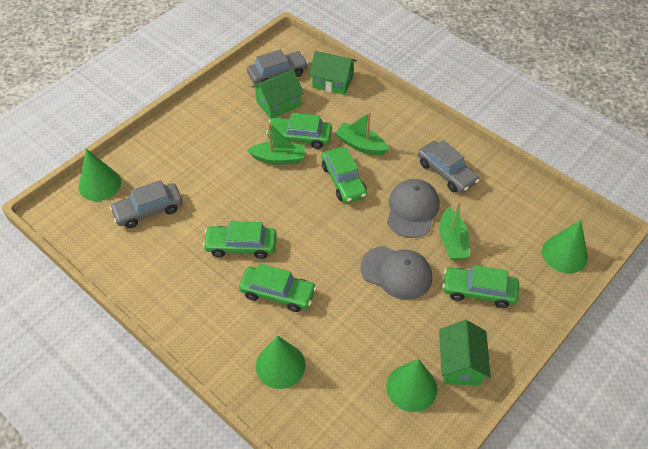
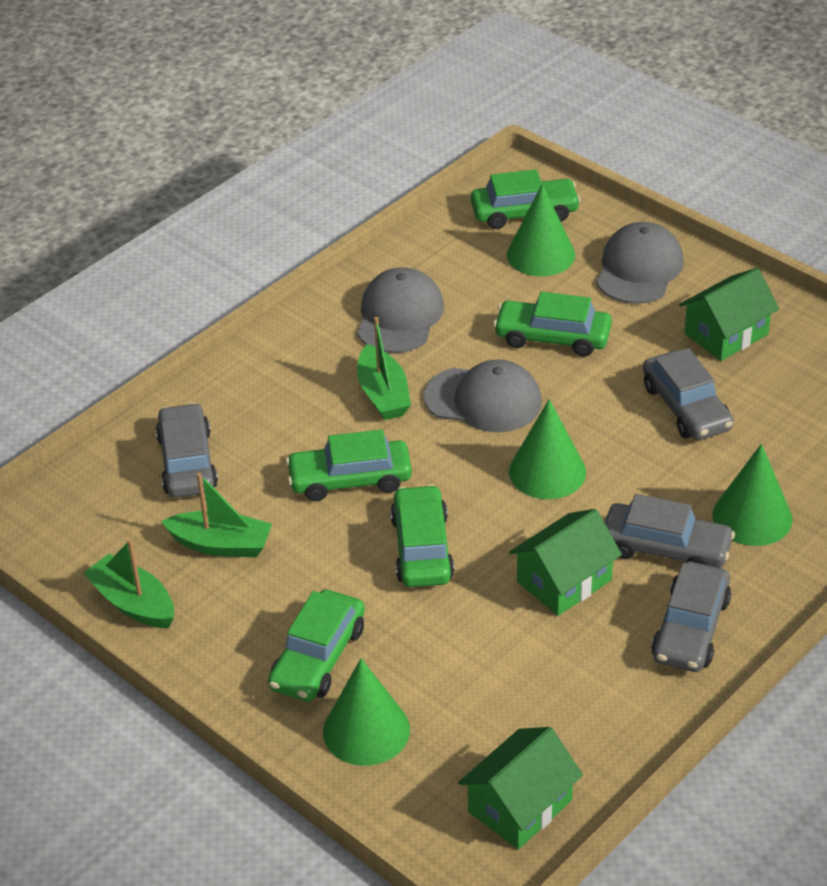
grey cap: [360,246,432,300] [387,179,440,238] = 2 -> [357,267,444,353] [423,359,542,432] [596,222,684,304] = 3
grey car: [110,180,183,228] [247,49,308,85] [418,140,479,193] = 3 -> [155,403,218,498] [605,494,735,568] [643,348,734,440] [651,562,731,672] = 4

